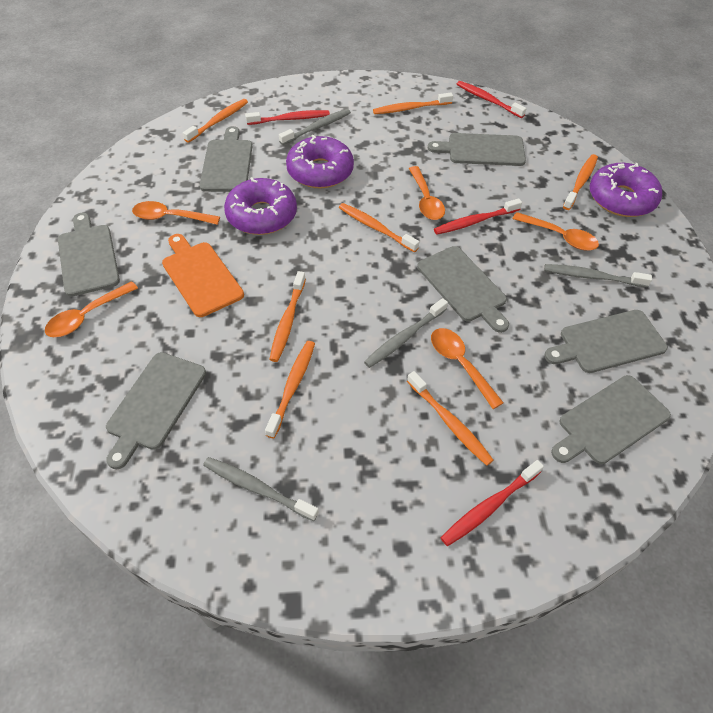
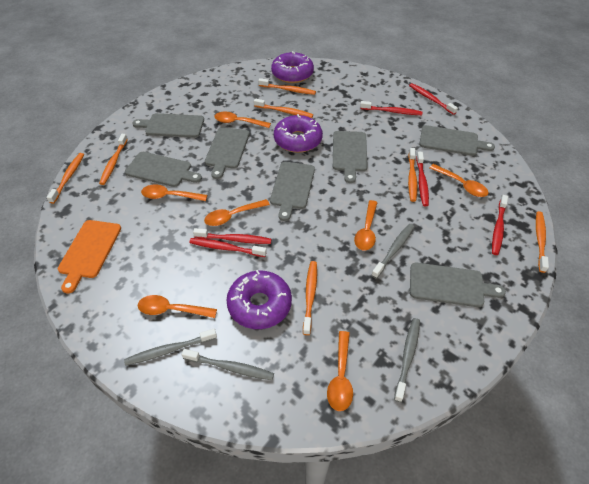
orange spoon: [45,281,138,337] [132,201,220,225] [409,166,445,220] [431,328,504,409] [512,212,599,251] = 5 -> [138,295,217,318] [141,185,207,201] [204,199,270,226] [214,111,271,128] [327,331,353,411] [354,200,378,250] [429,164,489,197] = 7
red toothbrush: [245,110,330,125] [434,198,522,235] [441,460,544,546] [457,81,527,118] = 4 -> [189,238,267,257] [193,228,272,244] [360,101,422,115] [409,83,458,115] [416,152,429,206] [492,195,508,255] = 6

